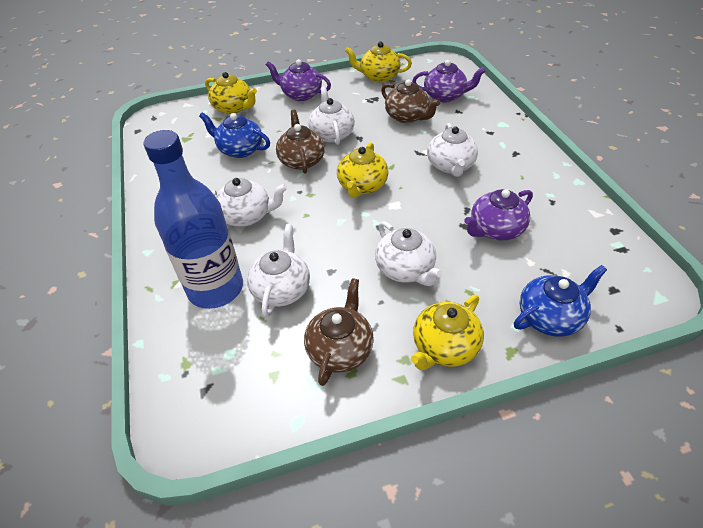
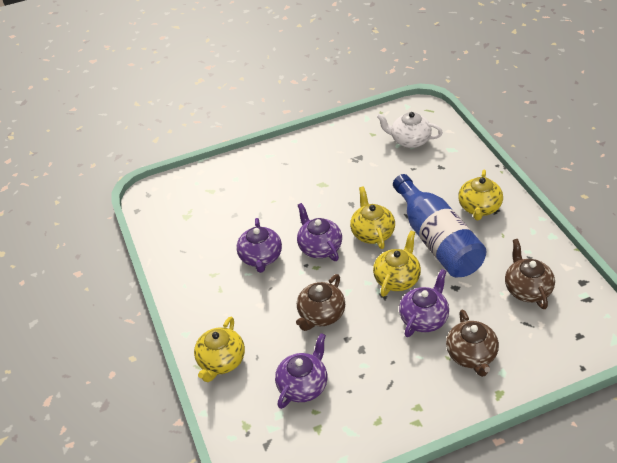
blue teapot: [199,112,270,158] [514,265,607,337] = 2 -> none = 0
purple teapot: [266,59,331,101] [412,60,486,103] [464,189,533,241] = 3 -> [236,218,282,273] [275,333,327,409] [297,203,342,261] [399,269,449,337] = 4
white teapot: [211,178,287,227] [247,224,310,318] [308,86,355,145] [375,221,443,286] [427,123,478,177] = 5 -> [376,112,443,148] = 1

